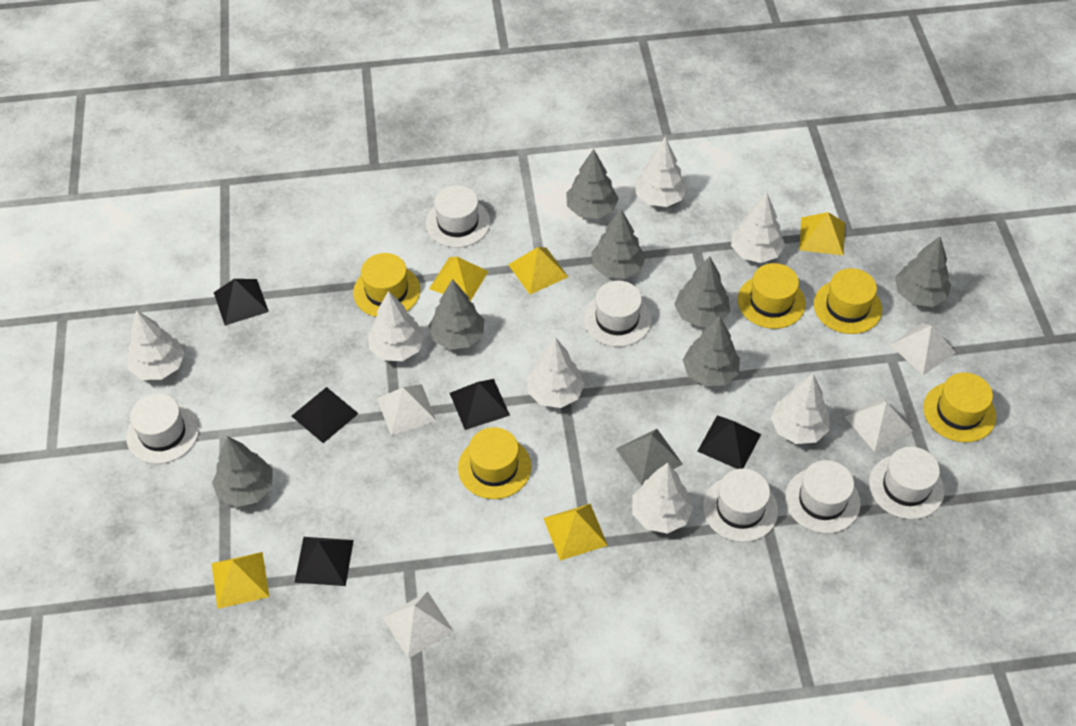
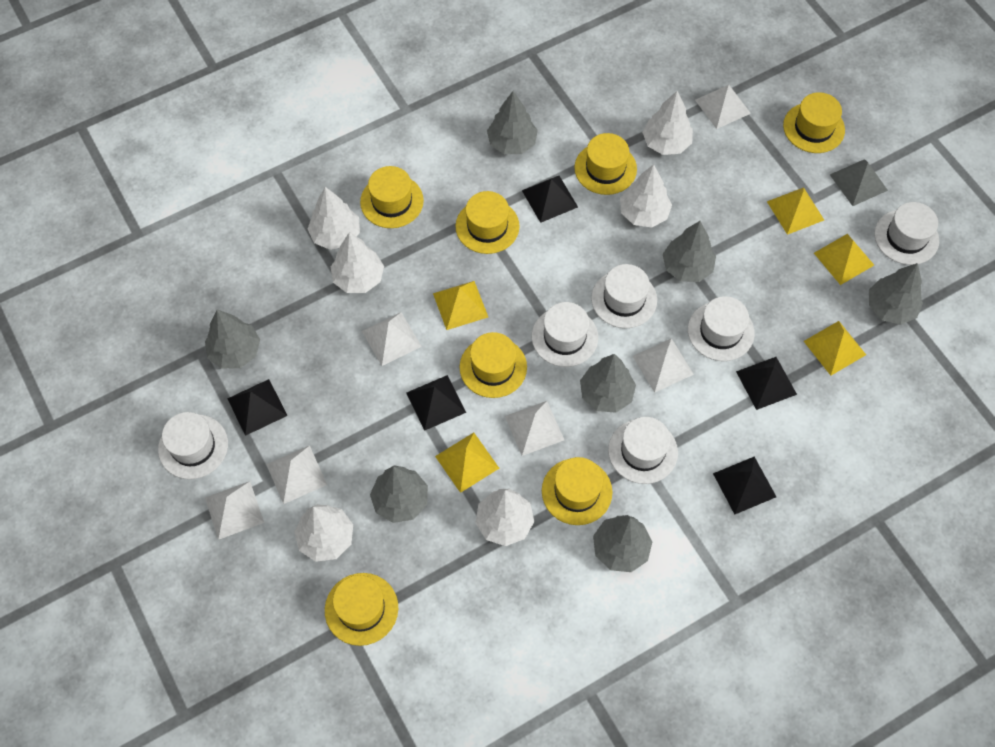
white pyramid: [377,384,436,435] [382,591,454,659] [845,397,912,452] [890,323,956,375] = 4 -> [205,481,264,540] [266,446,327,504] [362,312,422,366] [505,401,564,456] [633,338,694,393] [695,85,751,129] = 6
white tree: [127,310,185,380] [368,291,424,361] [527,337,585,408] [632,463,693,534] [635,137,687,207] [731,192,785,263] [771,374,830,444] = 7 -> [294,504,353,562] [307,187,360,250] [331,232,384,293] [475,489,534,546] [620,164,672,227] [642,91,693,155] = 6
yellow hat: [353,253,420,317] [458,427,531,499] [738,263,806,329] [814,268,882,334] [923,372,996,442] = 5 -> [325,573,398,646] [360,166,424,228] [455,191,520,254] [460,332,527,398] [542,457,612,525] [574,133,637,195] [783,92,845,153] = 7

